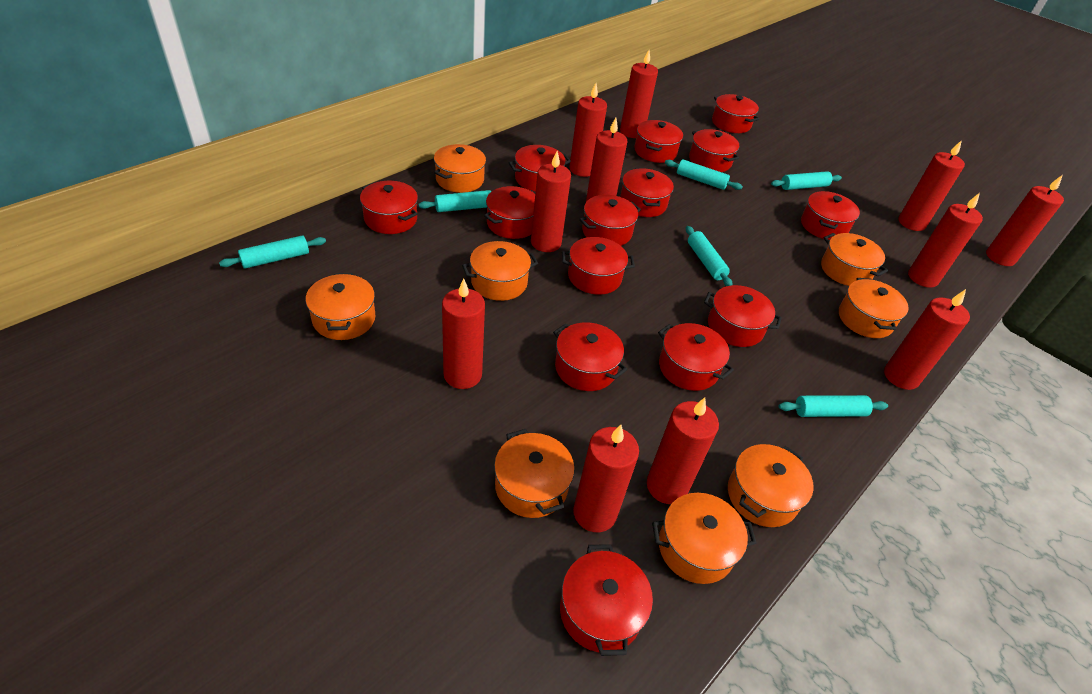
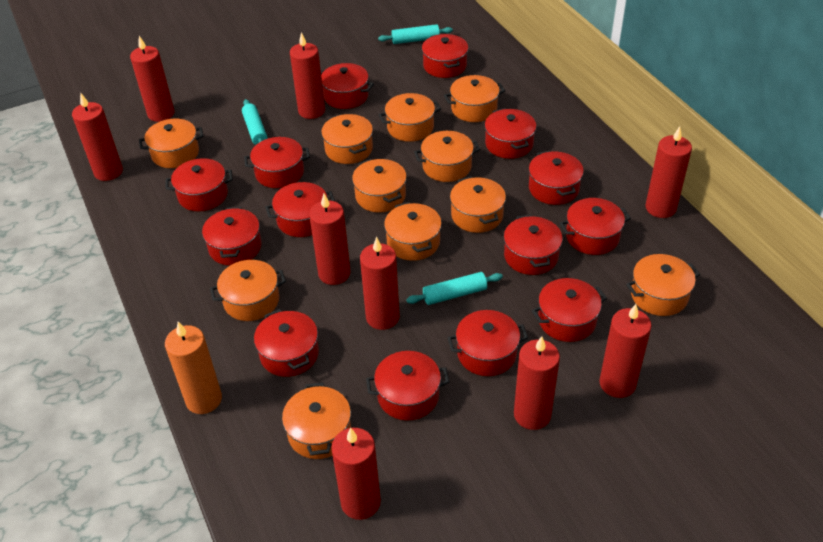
orange candle: none = 0 -> [165,322,222,414] = 1
orange pot: [306,273,376,340] [434,144,486,193] [462,241,538,301] [494,429,575,518] [652,493,757,584] [728,444,814,527] [821,233,888,286] [839,278,909,338] = 8 -> [139,119,204,168] [210,260,286,321] [282,382,351,459] [321,114,373,164] [352,159,407,213] [379,93,441,142] [384,202,442,261] [414,131,480,182] [444,75,505,122] [450,176,506,233] [626,254,700,316] = 11
red candle: [442,279,485,389] [531,151,571,252] [569,83,607,177] [573,425,639,532] [586,118,627,202] [620,50,658,138] [647,398,719,504] [884,289,970,390] [898,140,965,231] [908,193,983,288] [986,175,1064,266] = 11 -> [72,93,123,181] [130,36,174,122] [290,32,325,119] [309,194,351,285] [331,427,381,520] [360,237,400,330] [514,336,560,430] [599,304,651,398] [646,127,692,218] = 9
turquoise rolling pin: [219,235,326,269] [418,190,491,212] [665,159,743,190] [686,226,732,286] [771,171,842,190] [779,395,888,417] = 6 -> [242,99,268,145] [378,24,453,44] [406,272,503,305] = 3

